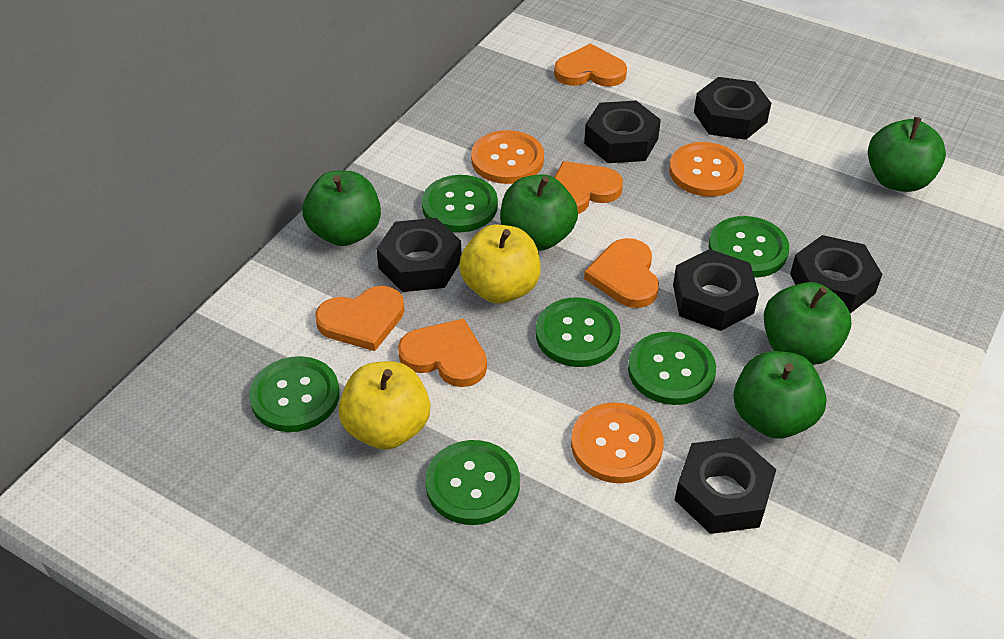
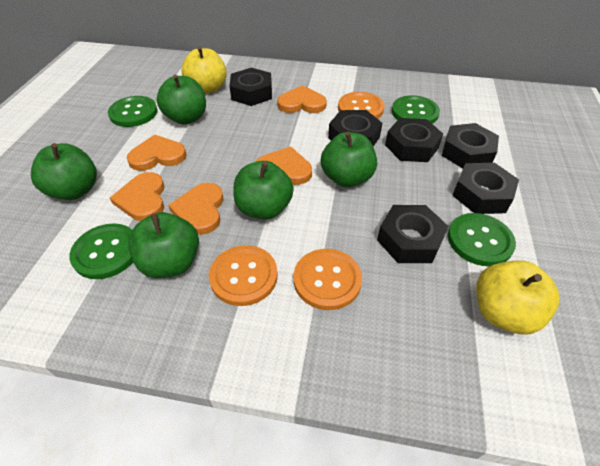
green button: [249,356,340,432] [422,175,498,232] [425,440,520,525] [536,297,621,367] [628,332,716,405] [709,216,789,278] = 6 -> [69,223,133,279] [108,96,158,127] [392,95,440,124] [448,213,516,266] = 4

